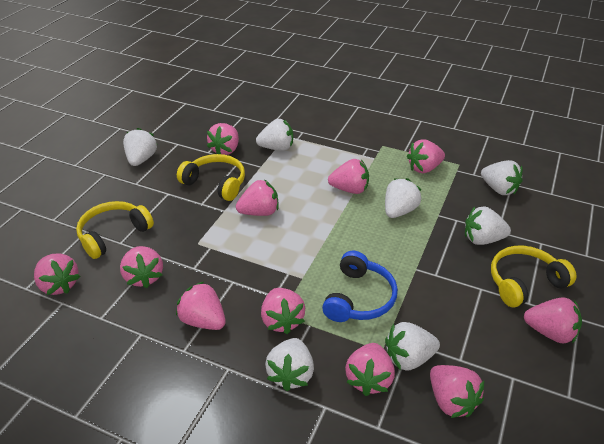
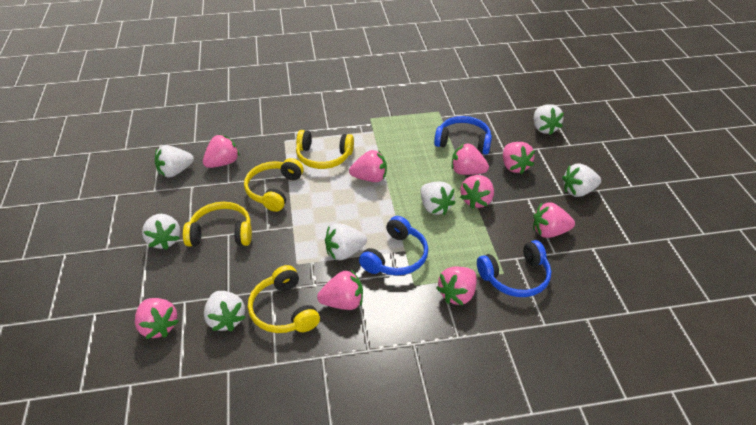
blue headphones: [322,250,398,322] = 1 -> [359,216,428,276] [434,116,492,154] [477,240,551,297] = 3
pink strawberry: [34,253,80,295] [120,246,163,288] [176,282,226,330] [207,123,239,155] [236,180,278,216] [261,288,305,334] [328,159,369,194] [345,343,395,396] [407,139,445,173] [430,365,484,418] [524,297,582,344] = 11 -> [135,298,179,339] [203,134,240,168] [317,270,363,310] [349,150,387,182] [436,267,477,305] [452,143,489,175] [460,175,494,209] [503,142,535,174] [533,203,575,238] = 9
yellow headphones: [76,201,154,259] [177,154,245,201] [491,246,576,307] = 3 -> [183,202,252,246] [244,158,304,212] [248,265,320,333] [296,130,354,169] = 4

